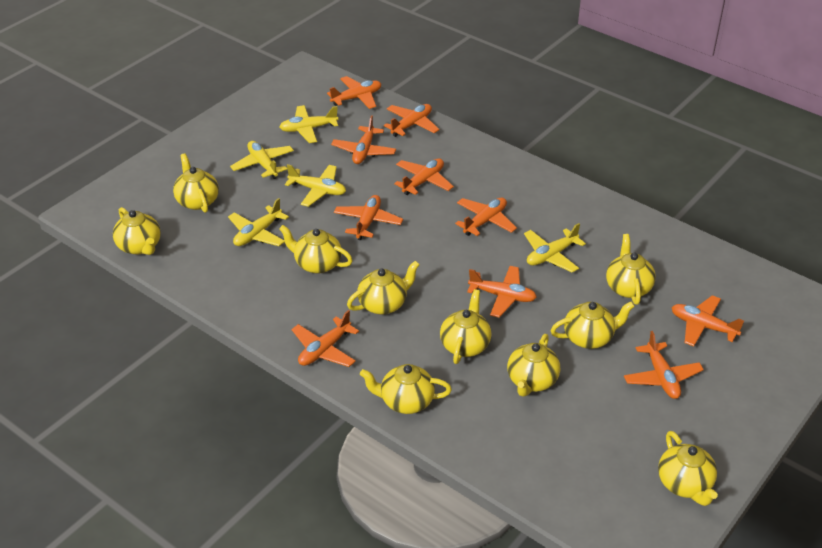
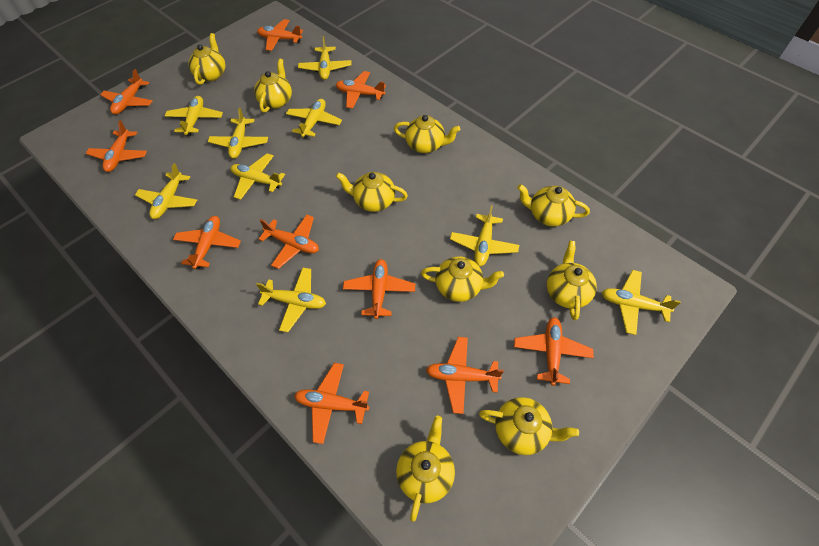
yellow plane: [228,198,289,246] [230,141,294,179] [280,105,338,143] [285,164,346,207] [524,223,586,273] = 5 -> [135,163,197,219] [165,96,223,136] [208,108,268,159] [231,153,285,200] [256,268,326,332] [286,99,342,139] [298,36,351,80] [450,205,519,266] [602,270,681,335] = 9
yellow teapot: [113,207,161,255] [173,153,219,213] [279,225,353,274] [347,261,420,314] [360,364,452,414] [440,289,491,364] [507,334,560,397] [550,302,635,349] [606,234,656,305] [658,431,718,506] = 10 -> [188,33,225,85] [254,58,292,113] [336,172,408,212] [394,115,460,153] [396,416,455,522] [421,256,504,302] [479,397,579,455] [517,184,590,226] [547,241,597,320] = 9

